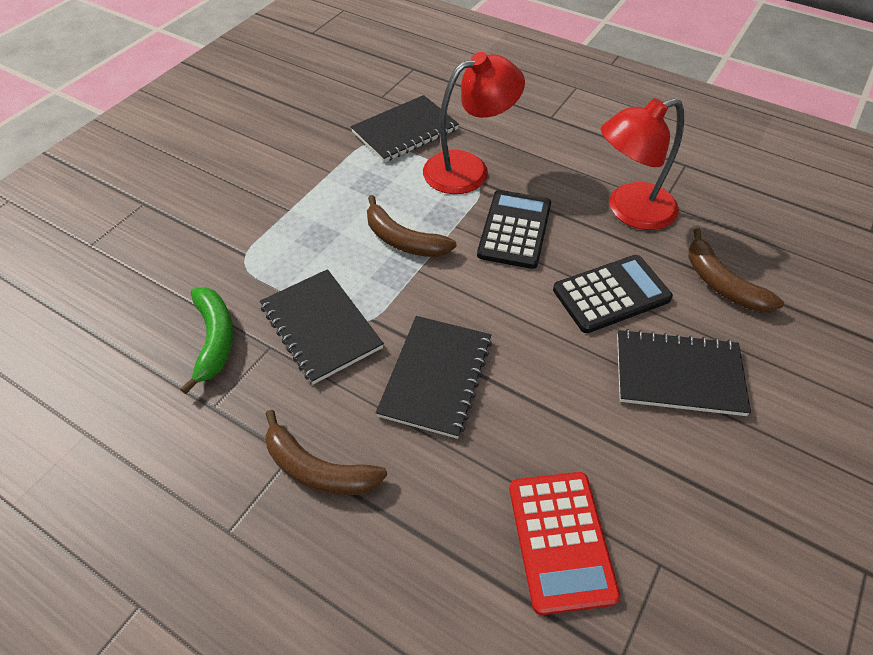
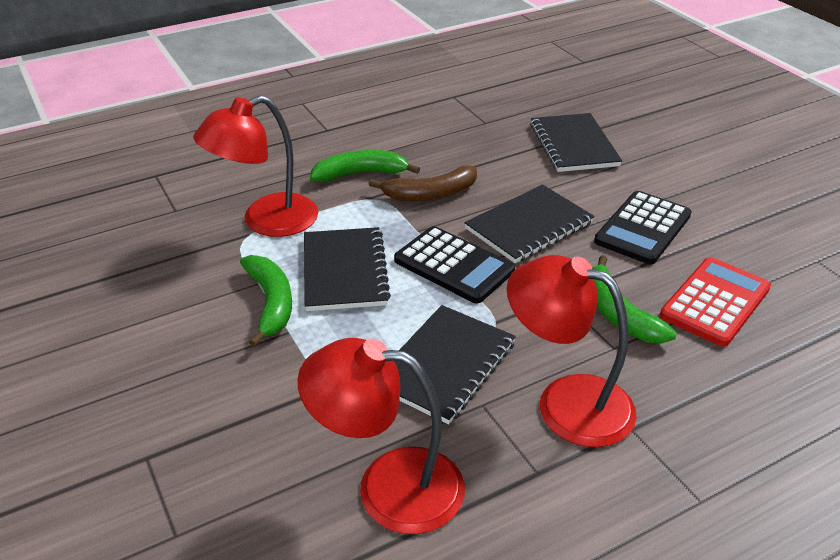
brown banana: [265,410,387,495] [367,195,456,257] [688,228,784,312] = 3 -> [368,165,477,201] = 1
green banana: [180,287,233,394] = 1 -> [240,255,292,347] [310,150,420,182] [592,255,677,344] = 3
red lamp: [423,52,525,194] [601,98,684,230] = 2 -> [193,95,318,237] [297,338,465,534] [507,255,637,447] = 3

